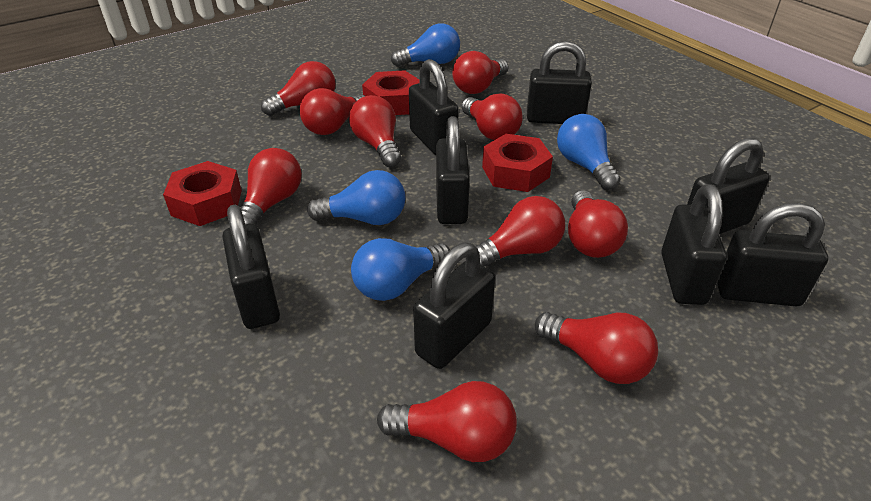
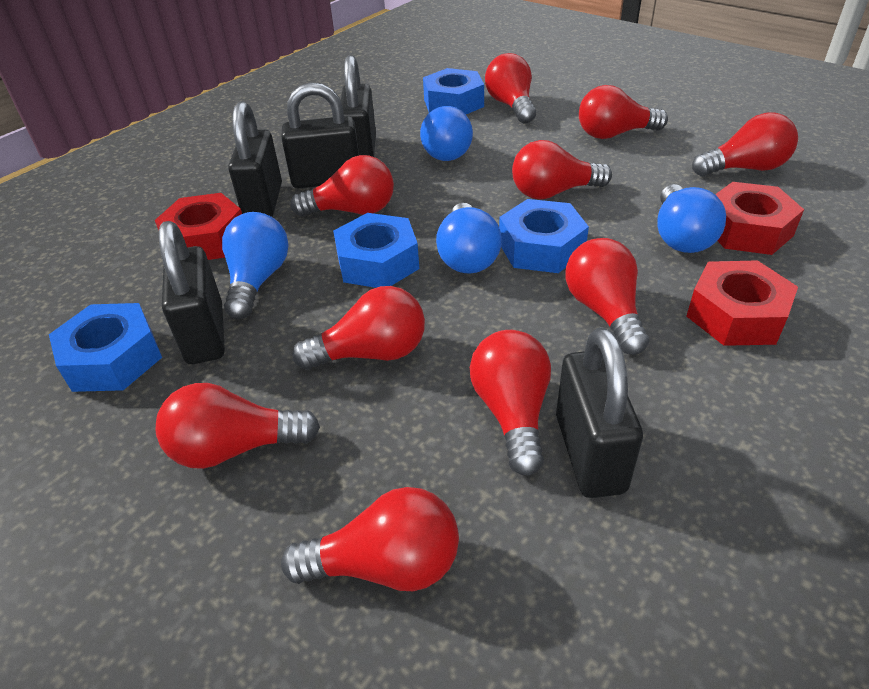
black padlock: [222,205,280,329] [409,59,459,155] [413,243,495,369] [436,116,470,224] [527,41,592,124] [661,184,727,305] [687,138,769,234] [717,203,828,306] = 8 -> [159,221,225,364] [228,101,282,217] [281,82,359,188] [341,55,376,157] [556,327,643,498] = 5
blue nut: none = 0 -> [49,303,162,392] [333,213,419,288] [423,68,484,114] [499,199,589,273] = 4

